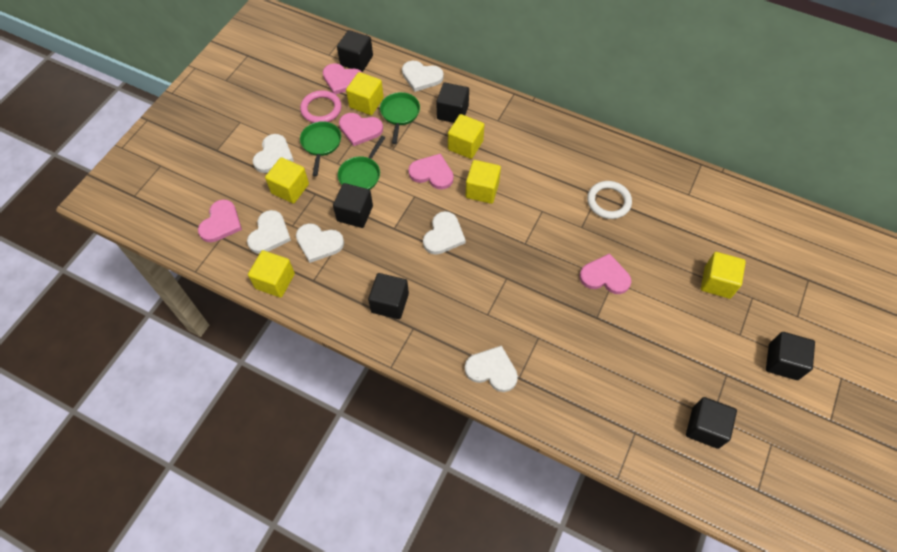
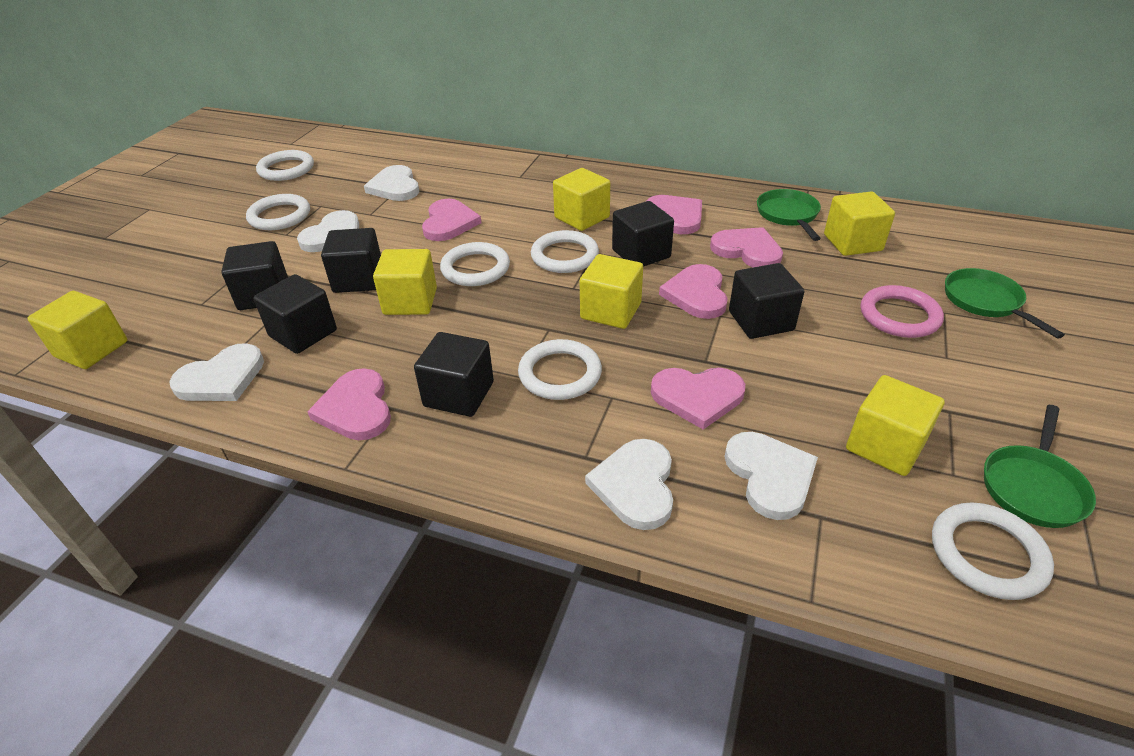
pink heart: [198,199,242,242] [323,63,362,94] [339,113,383,146] [408,154,454,190] [580,253,631,294] = 5 -> [307,368,391,440] [422,199,481,241] [646,195,702,234] [651,368,745,430] [659,264,728,319] [710,227,783,267] = 6
white heart: [247,210,291,254] [253,134,294,173] [296,223,344,263] [402,61,444,92] [423,211,466,255] [465,346,518,392] = 6 -> [169,343,264,401] [297,210,359,252] [364,165,419,201] [585,439,673,530] [724,432,818,520] = 5
white ring: [587,181,632,219] = 1 -> [246,194,310,230] [256,150,314,181] [440,242,510,286] [518,339,602,400] [531,230,599,273] [932,503,1054,600] = 6

